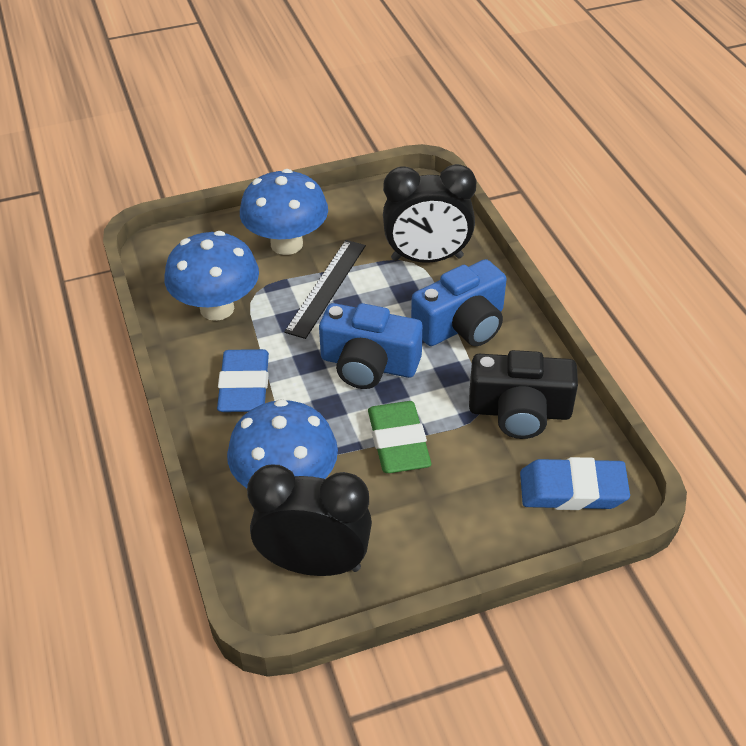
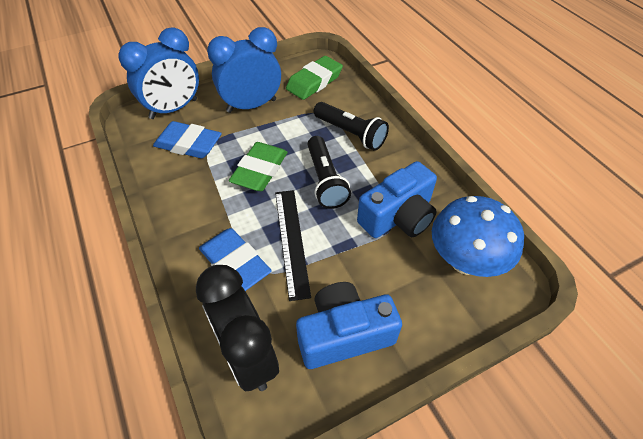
black camera: [469,350,578,439] = 1 -> none = 0
black clock: [247,465,372,576] [383,164,477,263] = 2 -> [196,265,279,392] = 1
black flashlight: none = 0 -> [307,136,351,209] [313,102,389,151] = 2
blue clock: none = 0 -> [118,27,199,119] [207,27,281,113] = 2
blue mushroom: [164,231,259,321] [227,399,338,488] [240,169,328,255] = 3 -> [432,196,524,277] = 1
green eraser: [368,401,431,473] = 1 -> [229,142,288,191] [286,56,343,100] = 2

